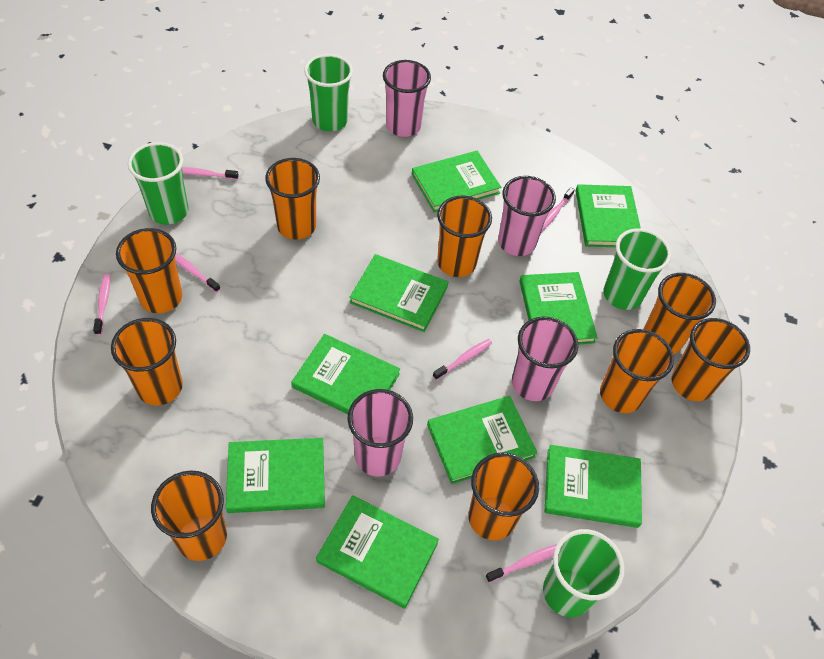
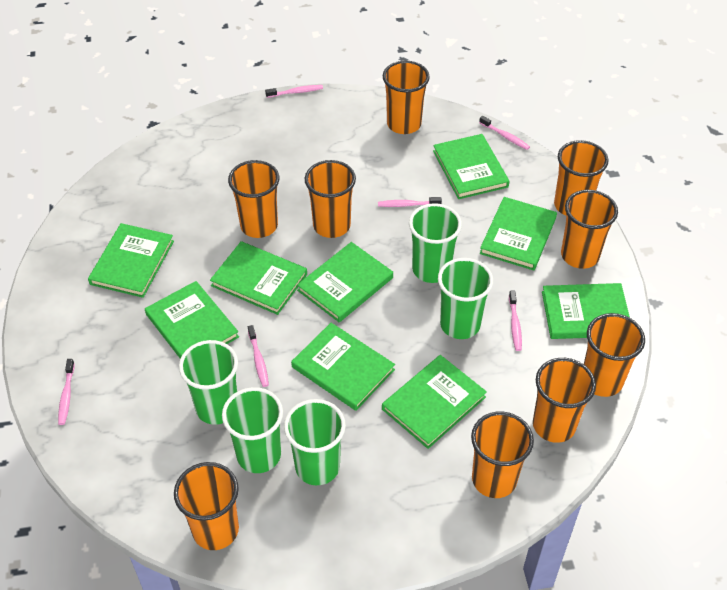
green cup: [128,142,189,225] [304,54,353,131] [543,529,625,617] [603,228,671,310] = 4 -> [179,340,238,425] [222,387,283,473] [284,399,346,485] [409,203,462,283] [438,258,493,339] = 5
pink cup: [347,389,413,477] [383,60,431,137] [498,176,556,256] [512,316,578,401] = 4 -> none = 0

